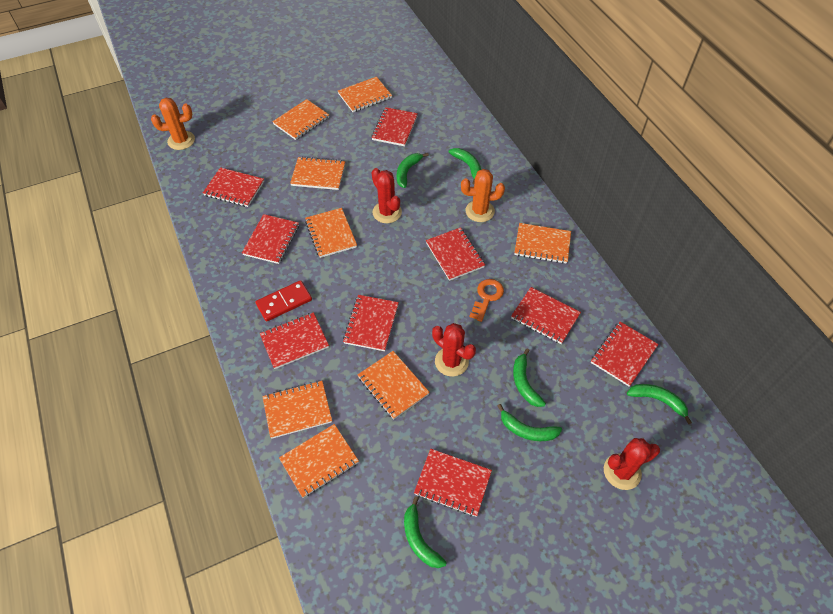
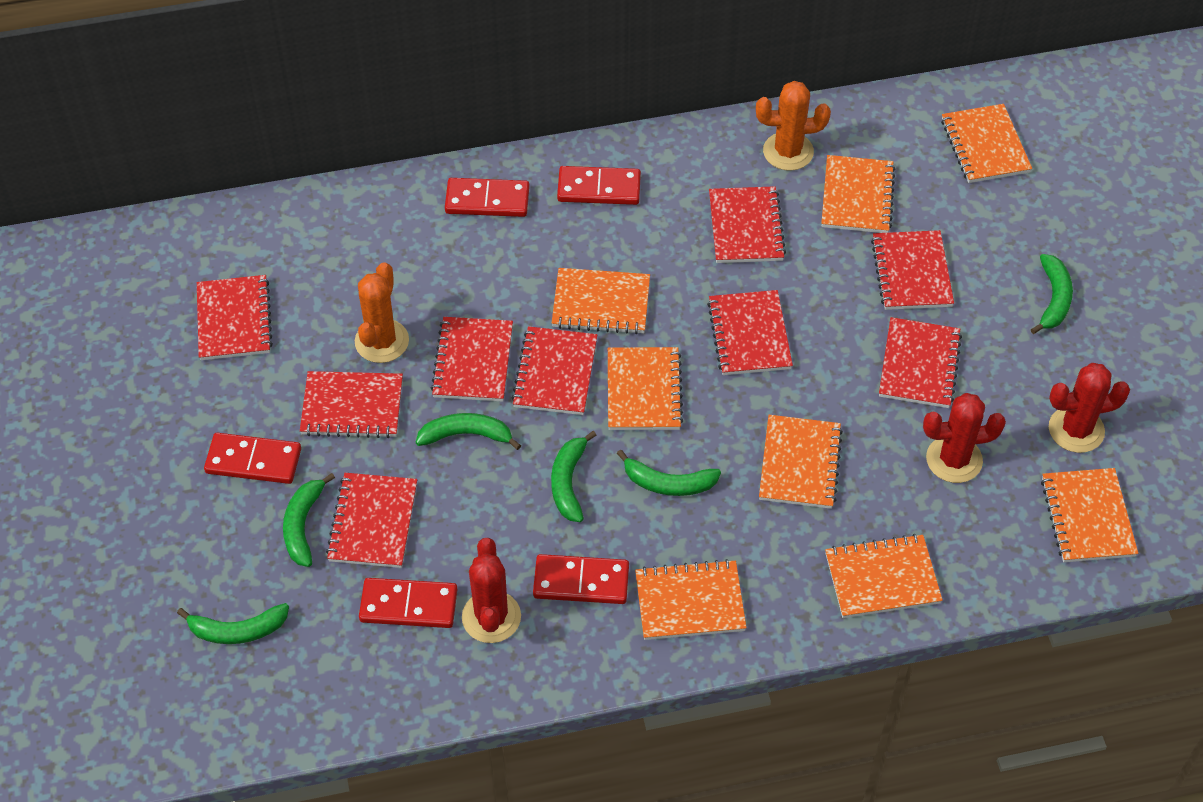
orange key: [469,279,504,322] = 1 -> none = 0
red domino: [256,280,312,321] = 1 -> [204,433,301,484] [359,578,457,628] [445,178,530,217] [533,554,629,604] [557,166,641,205] = 5

